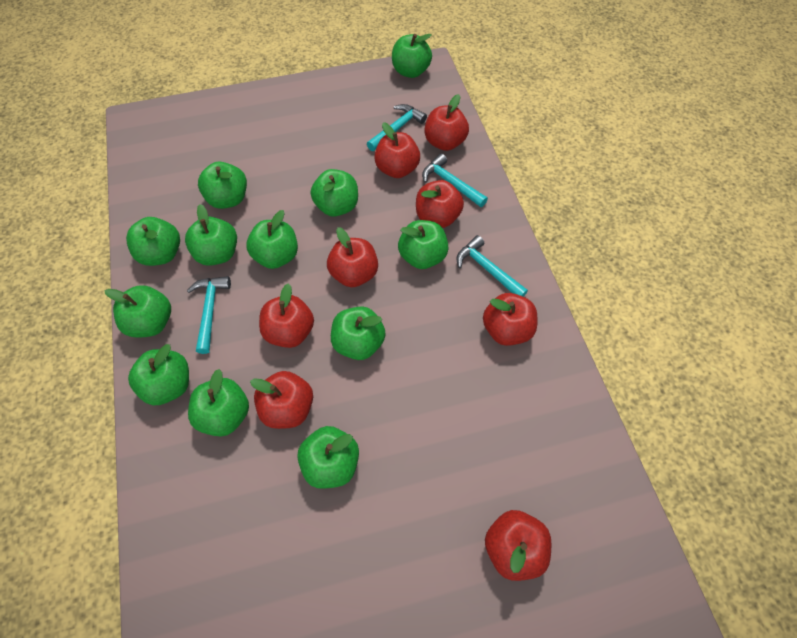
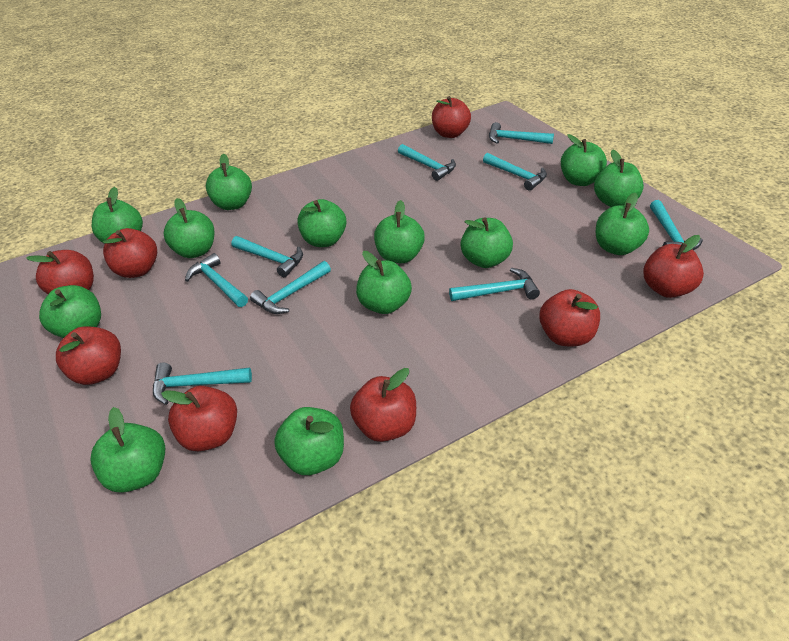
green apple: [104,285,171,338] [126,217,180,266] [128,344,189,405] [185,204,237,266] [188,369,249,437] [198,161,247,209] [246,210,298,269] [297,426,359,489] [311,169,358,217] [331,306,386,360] [392,34,432,78] [398,220,449,269] = 12 -> [39,285,101,338] [90,407,165,493] [92,187,143,244] [164,198,214,258] [206,153,252,210] [274,407,344,475] [298,199,346,247] [356,251,412,314] [374,200,425,263] [461,218,513,268] [561,134,607,186] [594,149,644,207] [596,193,649,255] = 13
turquoise hammer: [187,276,231,354] [367,104,427,151] [422,154,488,207] [457,235,528,297] = 4 -> [153,363,252,405] [185,253,248,307] [232,236,303,277] [250,261,331,314] [398,144,456,181] [449,268,540,301] [483,153,547,191] [489,122,554,144] [650,200,703,250] = 9

